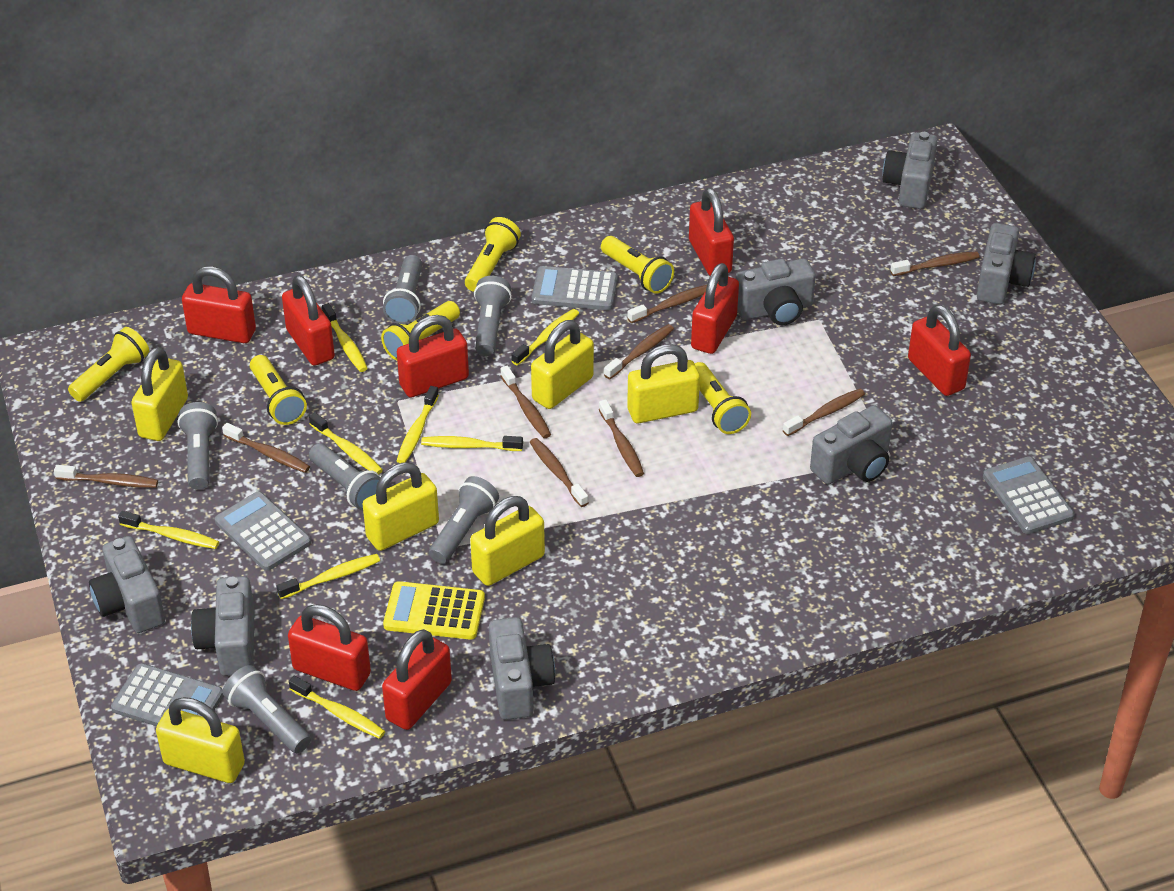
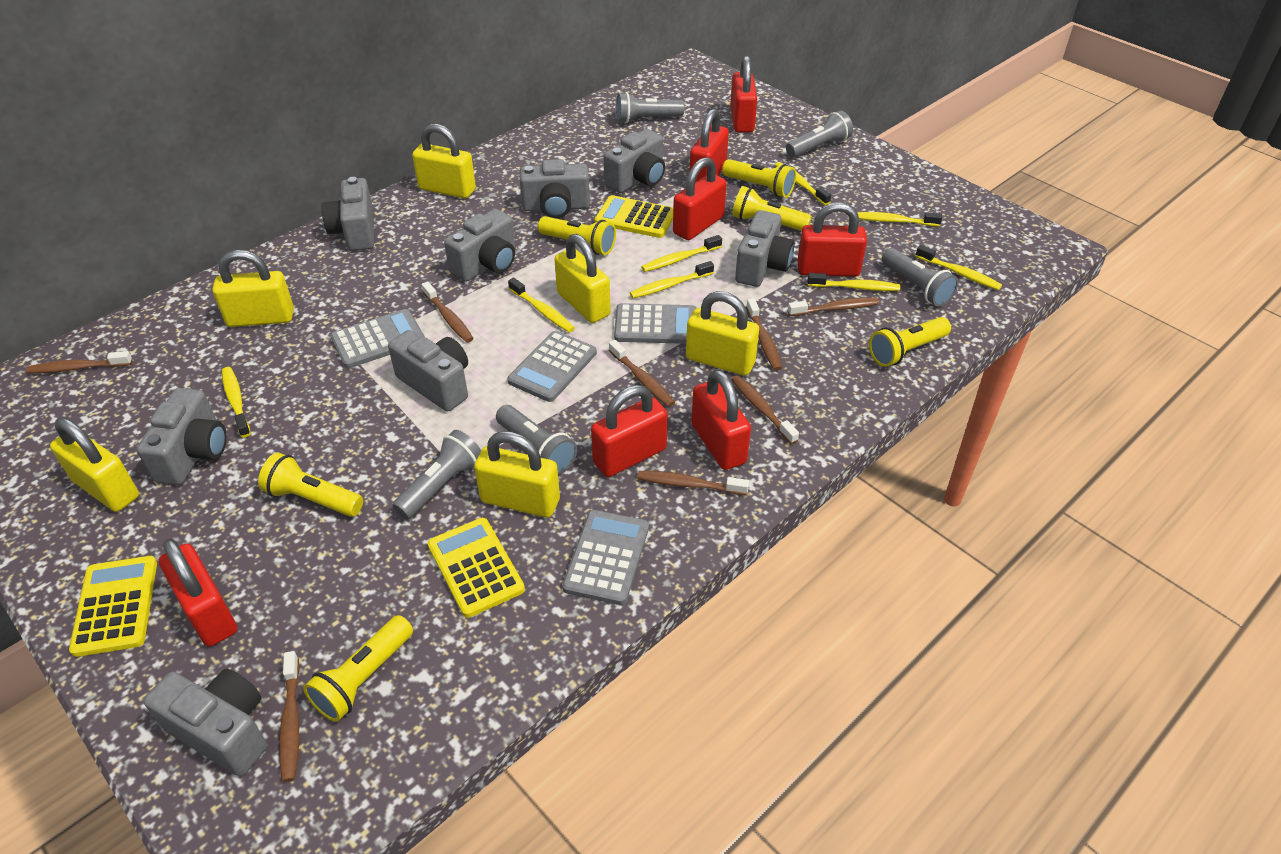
brown toothbrush: [54,465,158,488] [222,423,310,473] [500,366,551,438] [530,438,588,507] [599,400,644,477] [604,324,674,379] [627,285,707,323] [783,389,865,436] [890,251,980,276] = 9 -> [26,351,133,373] [279,651,300,782] [421,281,474,343] [609,340,675,407] [637,471,749,495] [731,375,799,444] [746,298,782,371] [788,297,879,316] = 8
grey camera: [89,536,165,633] [191,576,254,676] [489,617,555,720] [735,258,815,325] [810,405,892,484] [882,132,938,209] [977,223,1036,304] = 7 -> [137,388,227,485] [143,669,267,776] [322,177,374,251] [388,330,468,411] [444,209,516,282] [520,159,590,218] [604,129,665,193] [735,210,795,287] = 8
grey flashlight: [177,402,218,490] [223,665,311,753] [309,443,380,511] [383,255,422,324] [429,476,499,564] [474,276,512,356] = 6 -> [392,430,481,519] [496,405,577,474] [616,92,685,123] [786,111,853,158] [882,248,959,306] = 5
red padlock: [182,266,256,343] [282,275,335,366] [288,604,371,691] [382,629,452,730] [397,315,469,398] [689,188,734,275] [691,263,739,354] [908,305,971,396] = 8 -> [159,539,237,647] [591,385,668,477] [673,157,727,240] [689,109,729,182] [691,369,751,470] [730,55,757,133] [797,202,867,276] = 7
yellow calculator: [383,581,485,640] = 1 -> [69,556,157,657] [428,518,525,618] [595,195,673,238] = 3

